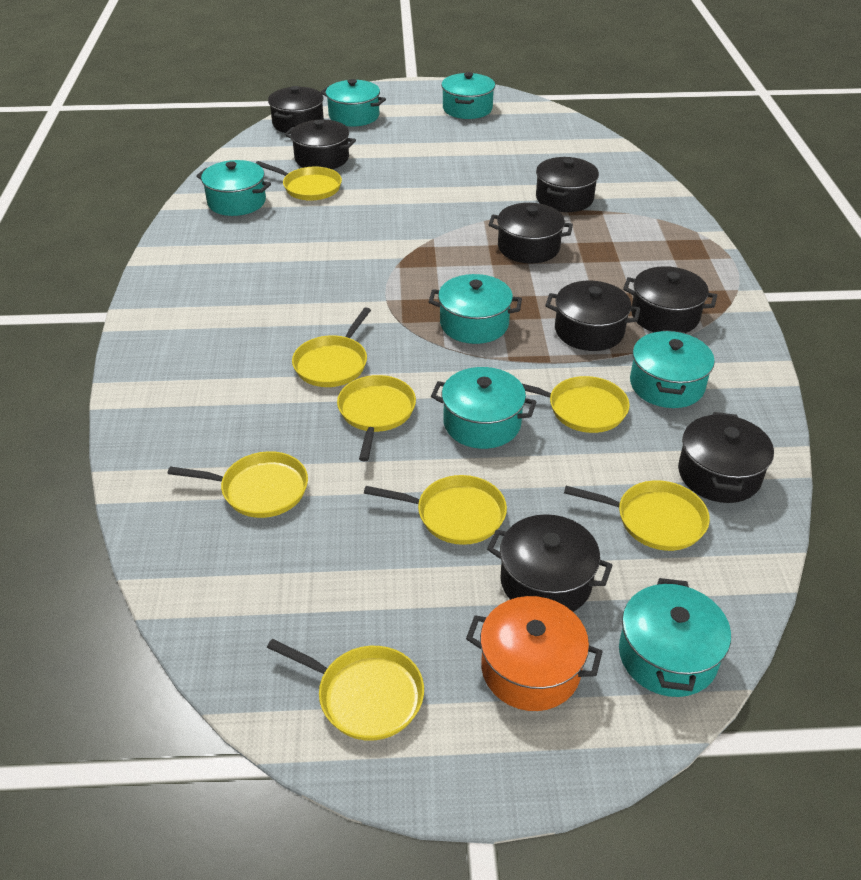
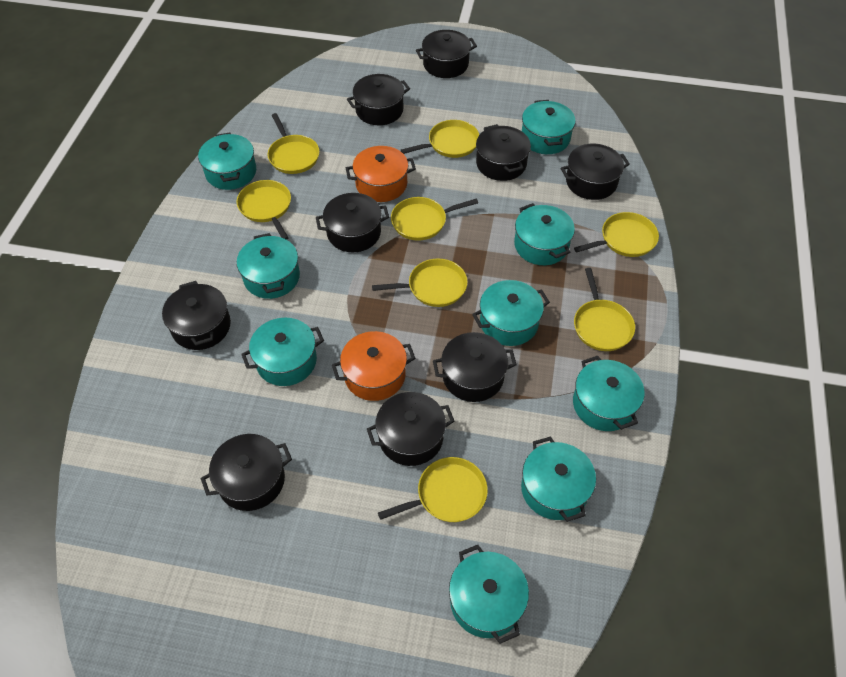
black pot: [268,86,324,134] [285,119,356,169] [487,514,613,612] [489,203,573,264] [536,157,599,212] [545,281,640,351] [623,266,717,333] [678,412,774,503] = 8 -> [162,281,231,350] [200,434,292,511] [316,193,389,252] [347,74,410,125] [367,392,454,466] [416,30,477,78] [433,332,517,402] [476,124,531,181] [561,144,630,200] = 9
orange pot: [466,596,603,711] = 1 -> [332,331,415,401] [346,146,416,202] = 2
turquoise pot: [196,160,271,216] [321,79,386,126] [429,274,522,344] [431,367,537,449] [441,72,495,119] [619,578,731,697] [630,330,715,408] = 7 -> [198,132,256,190] [237,233,300,299] [241,318,324,386] [449,545,529,644] [472,280,550,346] [514,203,575,265] [521,436,596,522] [522,100,576,154] [573,356,645,431] = 9

